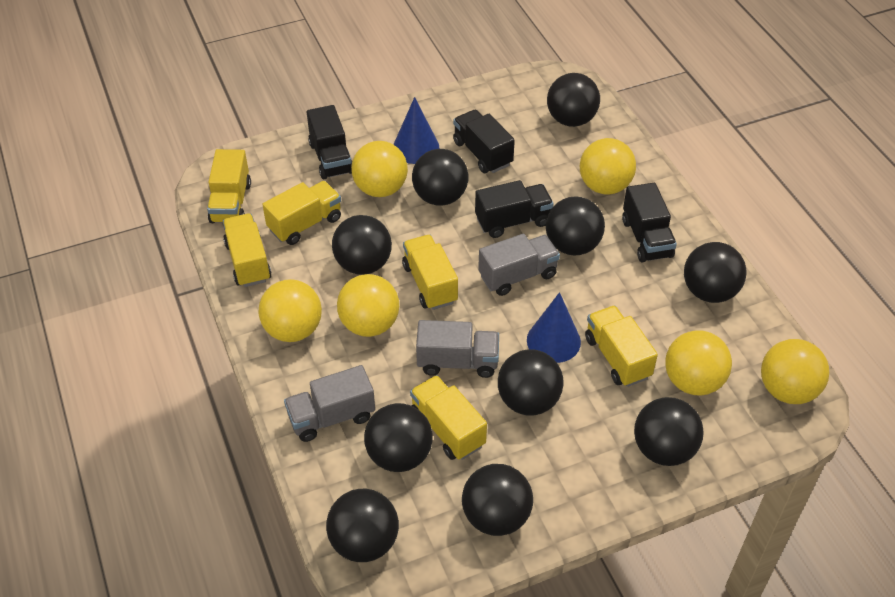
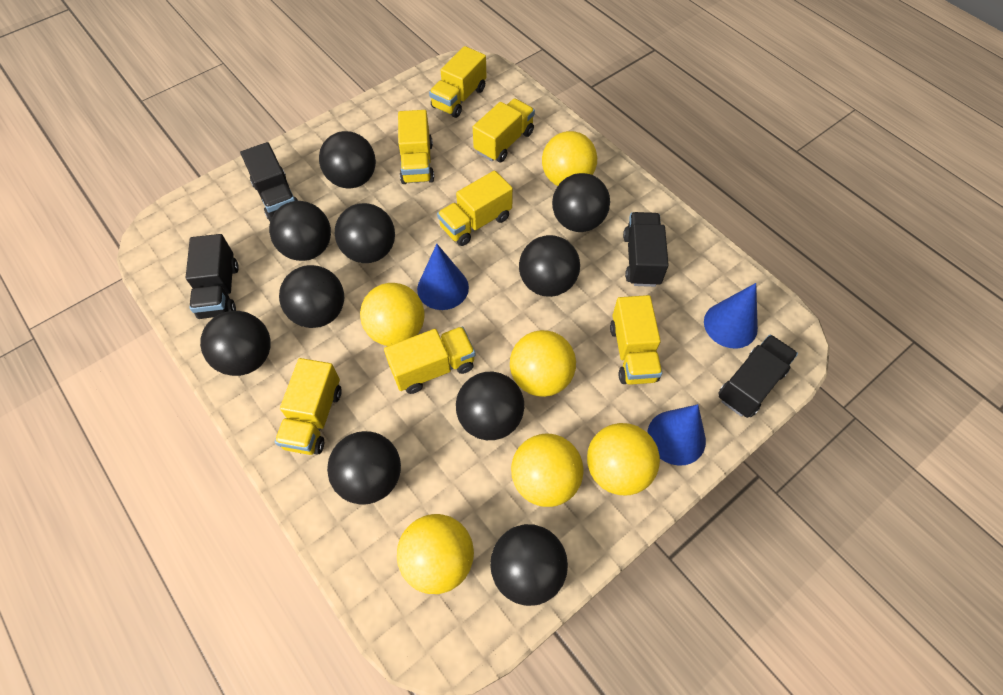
blue cone: [393,97,439,164] [527,292,581,363] = 2 -> [417,244,469,310] [647,404,706,466] [704,283,758,349] = 3
grey truck: [284,365,375,442] [416,320,499,378] [478,234,560,296] = 3 -> none = 0
yellow truck: [207,149,251,223] [223,213,271,287] [262,181,341,245] [402,235,458,310] [410,375,487,460] [585,305,658,387] = 6 -> [275,358,342,455] [384,327,475,394] [398,110,434,184] [429,46,486,118] [437,170,513,246] [473,99,535,162] [610,295,662,385] = 7

